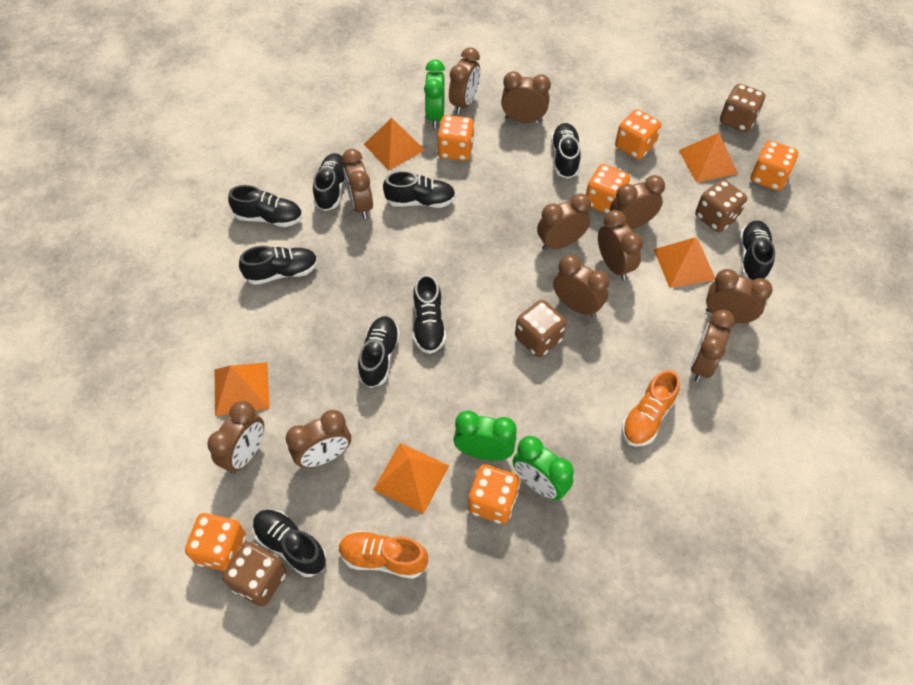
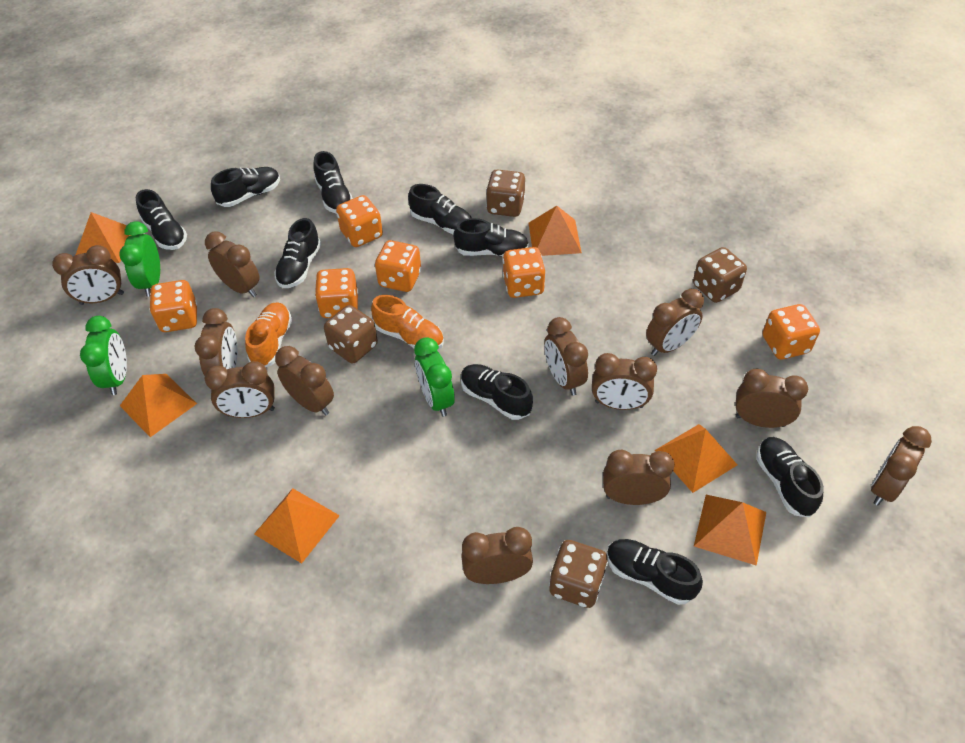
brown clock: [207,401,264,474] [286,410,351,468] [342,149,373,219] [449,47,480,114] [501,71,551,123] [537,193,591,251] [553,255,609,317] [598,210,643,280] [610,175,665,229] [691,310,735,382] [706,269,773,324] = 11 -> [52,245,124,305] [194,308,237,376] [205,232,260,297] [205,361,275,418] [275,346,334,415] [461,527,533,584] [544,317,588,396] [592,353,657,410] [603,450,674,505] [646,289,704,356] [735,369,808,428] [871,426,932,506] = 12
orange pyramid: [215,362,270,416] [364,118,425,170] [373,443,449,514] [654,237,715,288] [679,133,738,183] = 5 -> [76,212,130,263] [120,374,197,437] [254,488,340,564] [529,206,582,256] [655,424,737,493] [694,495,766,566] = 6

